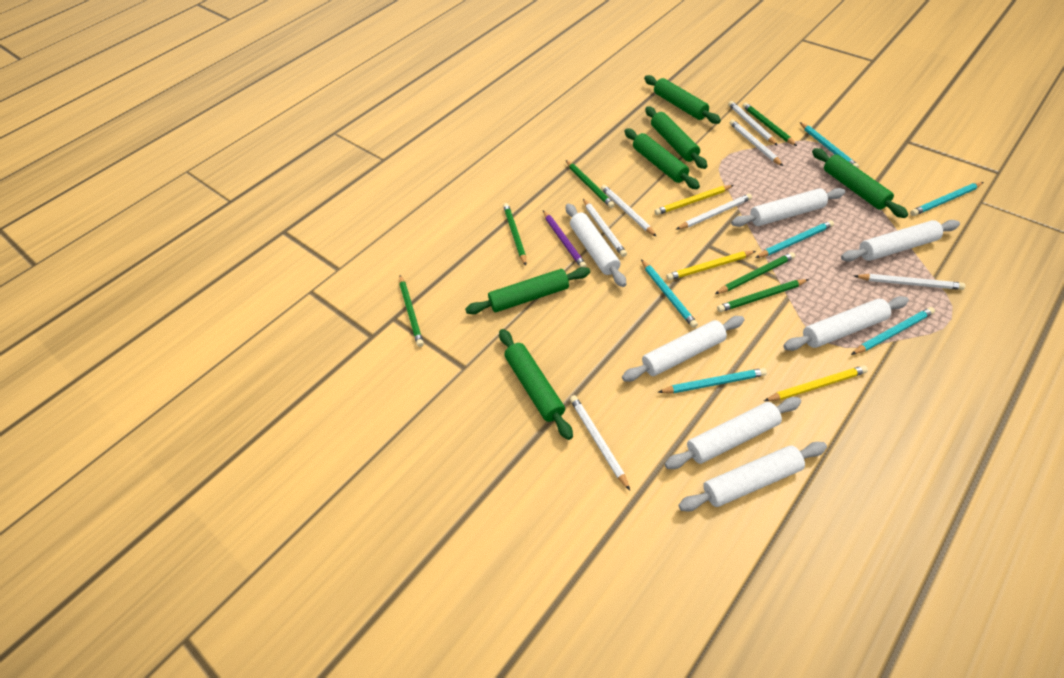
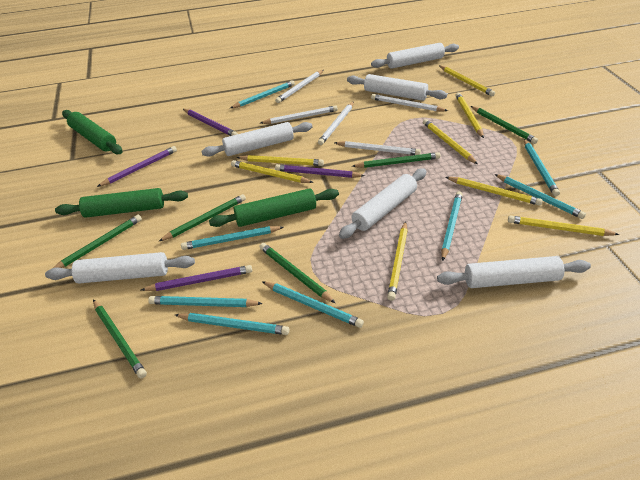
green rolling pin: [465,267,590,314] [499,329,573,440] [624,128,700,189] [644,75,721,124] [645,106,707,169] [812,148,908,218] = 6 -> [55,188,188,218] [62,110,123,155] [209,188,339,227] = 3
purple pencil: [543,210,587,268] = 1 -> [97,146,177,187] [141,265,252,291] [183,109,238,136] [275,164,365,178] = 4
turquoise pencil: [641,259,698,328] [658,368,767,393] [755,220,834,258] [800,122,859,168] [851,307,935,355] [910,182,984,216] = 6 -> [148,296,263,307] [175,313,289,335] [181,226,284,250] [230,80,295,108] [262,281,364,328] [441,191,463,261] [495,174,586,219] [524,139,560,196] = 8
white pencil: [570,395,630,490] [583,199,627,257] [601,185,657,237] [676,194,752,230] [728,101,778,146] [729,120,783,166] [855,274,966,290] = 7 -> [260,105,338,124] [275,70,324,103] [318,102,354,145] [335,141,421,155] [371,94,448,112] = 5
white rolling pin: [566,204,626,287] [622,316,745,382] [665,397,801,469] [679,442,827,511] [731,188,845,227] [783,296,909,351] [841,220,960,262] = 7 -> [45,252,195,284] [202,122,313,157] [339,168,426,239] [347,74,447,101] [371,43,459,69] [437,256,591,288] = 6
yellow pencil: [654,185,734,215] [666,251,756,280] [764,365,868,401] = 3 -> [231,160,314,183] [236,155,324,166] [387,221,408,301] [423,119,478,164] [439,65,495,96] [446,177,543,206] [455,93,484,138] [508,215,619,236] = 8

